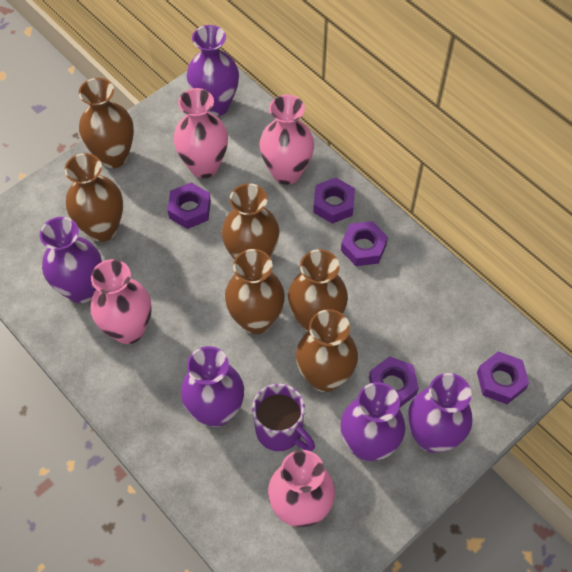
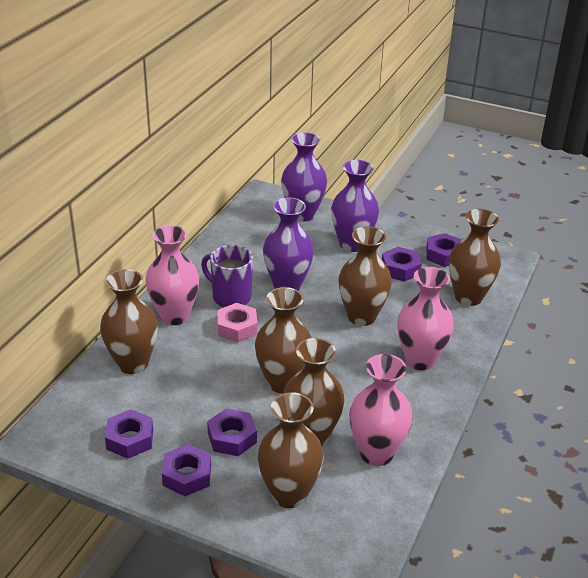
pink nut: none = 0 -> [217,303,257,342] = 1
pink vase: [90,259,152,344] [173,88,228,178] [259,94,314,185] [268,450,335,527] = 4 -> [145,225,199,325] [349,354,413,466] [397,267,454,370] = 3
purple vase: [40,217,102,303] [181,346,244,427] [187,25,239,116] [340,382,405,462] [408,373,473,453] = 5 -> [263,197,314,291] [281,132,327,221] [331,160,379,252] = 3

